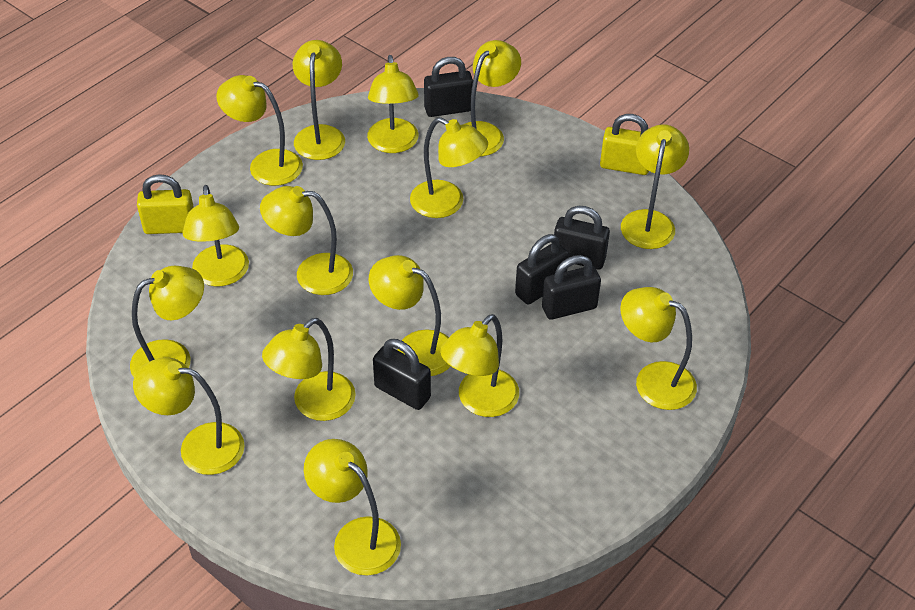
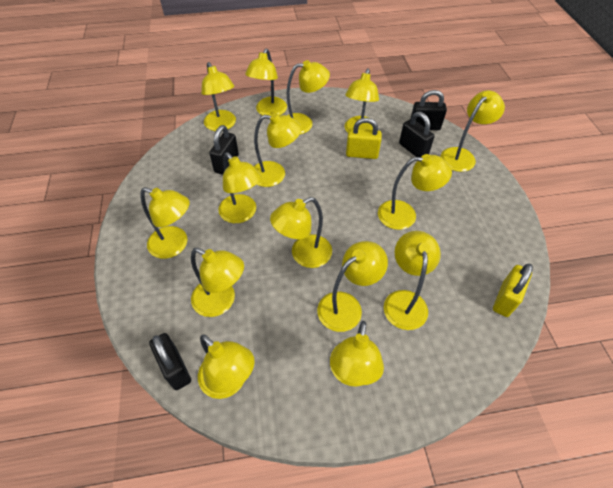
black padlock: [373,339,431,410] [424,57,473,117] [515,234,569,304] [542,255,601,320] [554,206,610,270] = 5 -> [149,333,191,390] [209,125,239,175] [399,112,435,157] [410,90,447,130] = 4

